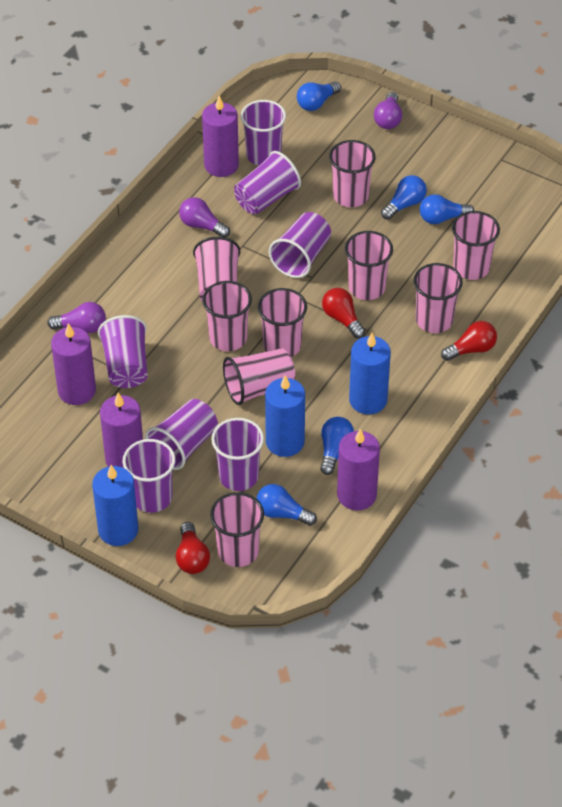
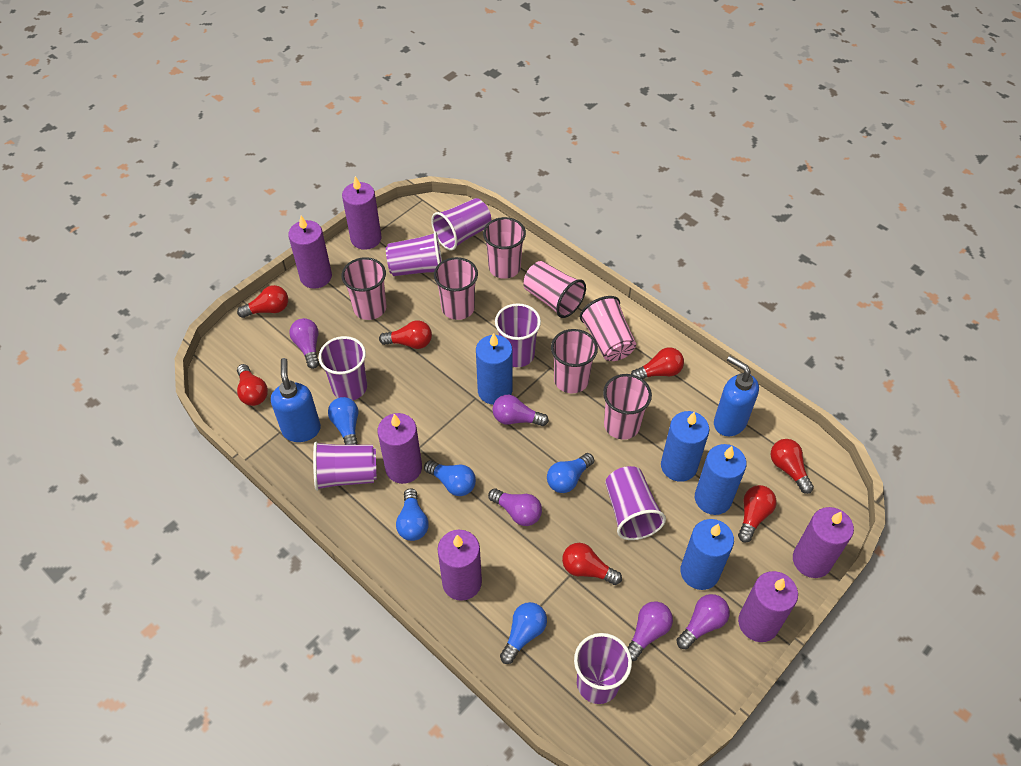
blue candle: [92,465,138,546] [265,375,305,457] [349,333,391,414] = 3 -> [476,333,513,405] [661,411,709,482] [680,519,734,590] [695,444,747,515] = 4
blue soap dispenser: none = 0 -> [271,358,321,442] [714,356,759,436] = 2
pink cup: [193,237,240,301] [202,281,252,351] [210,492,264,567] [223,348,295,405] [258,288,307,357] [329,140,376,207] [345,231,393,300] [413,263,463,333] [452,211,500,280] = 9 -> [341,257,386,320] [434,257,478,320] [483,217,526,279] [523,261,586,318] [551,329,598,393] [580,296,636,361] [603,374,652,440] = 7
purple candle: [51,323,96,405] [100,393,143,468] [202,96,239,177] [337,429,380,510] = 4 -> [288,216,332,289] [342,176,382,250] [377,413,422,484] [438,530,482,601] [738,571,798,642] [793,507,854,578] = 6
purple light bulb: [47,302,106,333] [179,197,230,237] [374,92,402,129] = 3 -> [289,318,319,369] [488,488,542,526] [493,395,549,426] [627,601,673,661] [676,594,730,649] = 5
red light bulb: [176,522,210,574] [322,288,365,338] [441,321,497,361] = 3 -> [237,285,288,318] [237,364,268,406] [379,320,432,349] [562,543,622,585] [631,347,684,379] [738,485,777,542] [771,439,814,494] = 7

